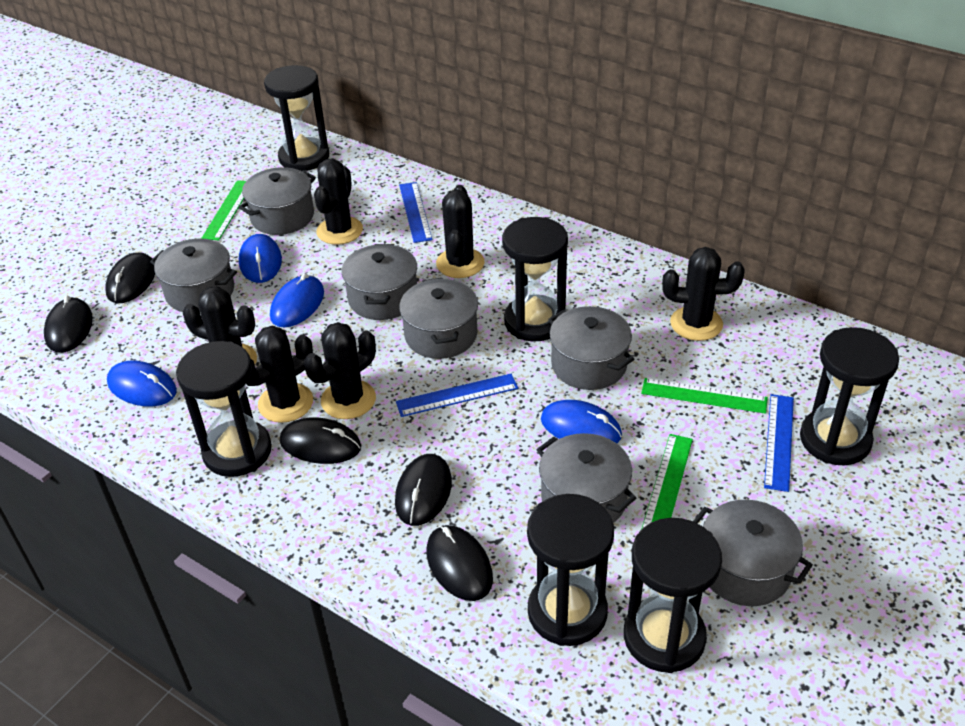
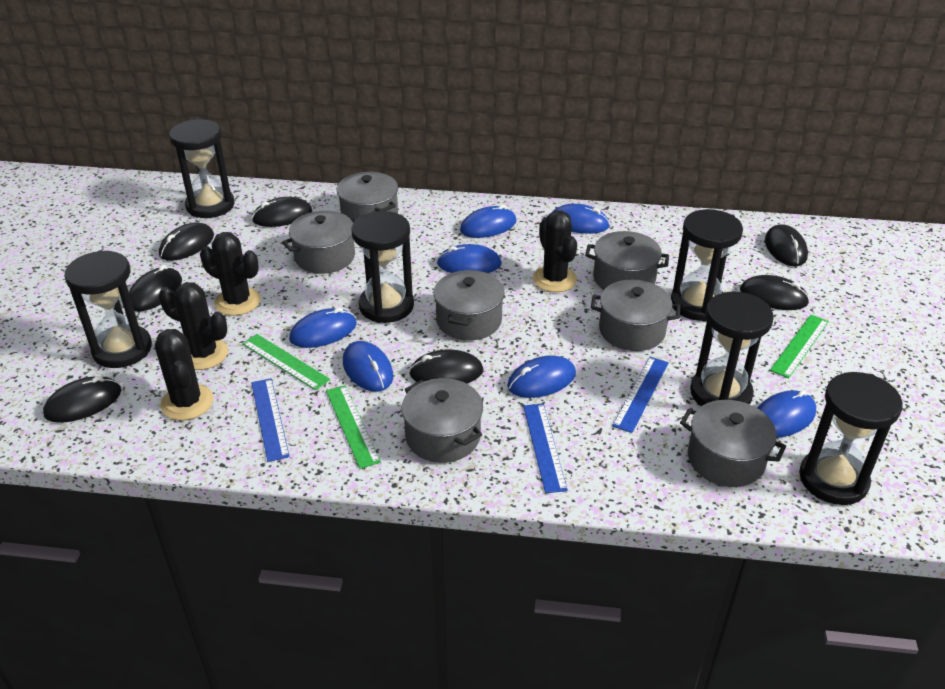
black cactus: [183,286,257,364] [246,326,313,423] [304,322,376,419] [314,159,363,245] [436,185,485,278] [662,247,745,341] = 6 -> [155,329,213,420] [159,282,228,370] [200,232,261,316] [533,211,577,292] = 4
black mouse: [44,296,93,353] [105,252,155,303] [280,417,361,464] [395,454,452,526] [426,525,493,601] = 5 -> [43,376,122,423] [129,265,182,311] [159,223,214,261] [252,197,312,227] [409,350,483,384] [740,275,810,310] [765,224,808,267] = 7
blue mouse: [107,360,177,407] [239,234,282,283] [270,273,324,327] [541,400,622,443] = 4 -> [289,308,357,348] [343,341,393,392] [437,244,502,273] [460,205,517,238] [507,355,576,398] [551,204,610,234] [757,390,816,438] = 7

